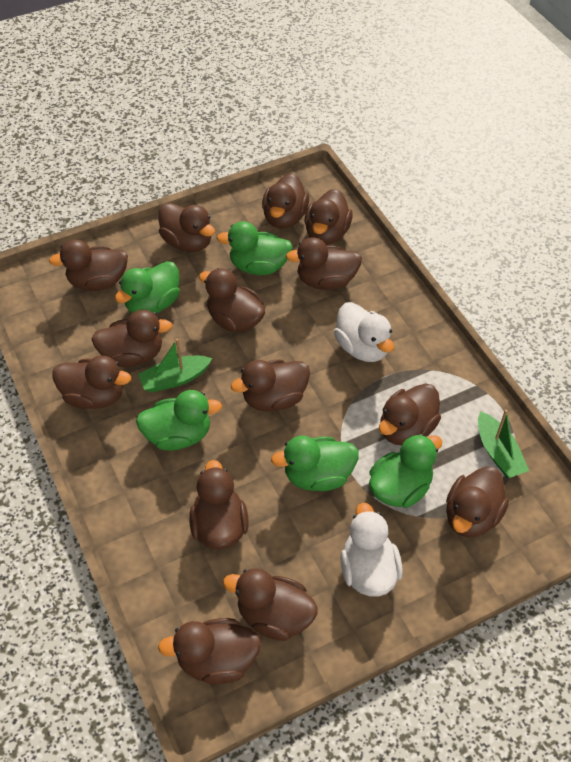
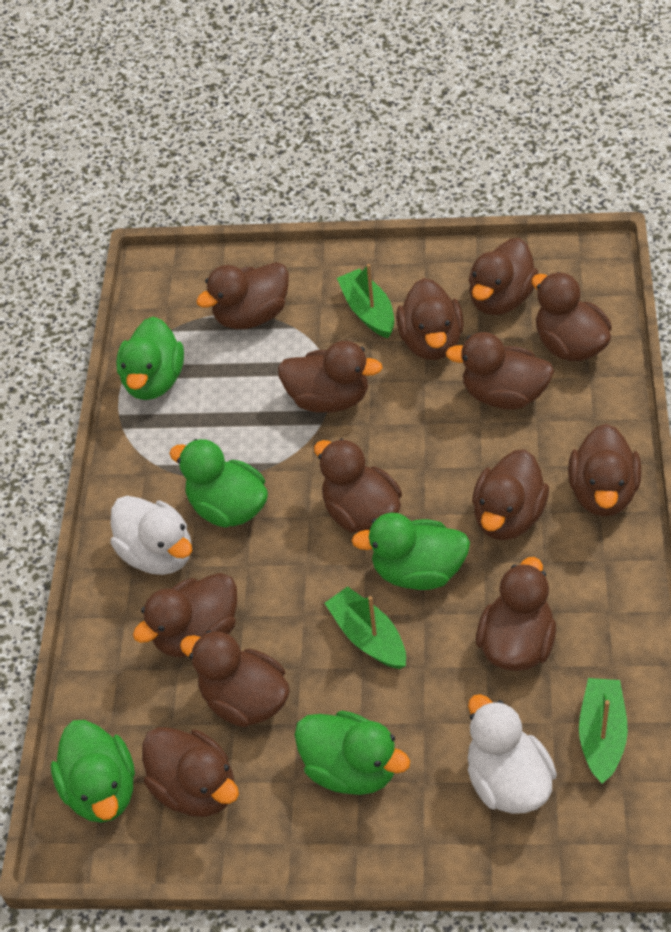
brown duck: [49,240,128,291] [52,355,131,409] [92,310,172,367] [158,202,215,252] [158,618,261,684] [190,460,249,549] [199,268,265,332] [223,568,318,641] [231,360,310,411] [262,173,309,229] [286,237,362,290] [305,189,353,245] [379,383,441,445] [446,466,509,537] = 14 -> [133,573,237,657] [142,727,239,817] [180,630,290,727] [196,262,289,329] [278,341,383,413] [314,439,402,533] [396,278,464,360] [446,332,554,410] [468,238,539,315] [472,449,549,540] [476,557,556,671] [532,272,612,361] [568,424,642,517] = 13
green boat: [138,338,212,392] [478,409,529,478] = 2 -> [324,586,406,669] [337,264,394,338] [579,678,628,784] = 3

